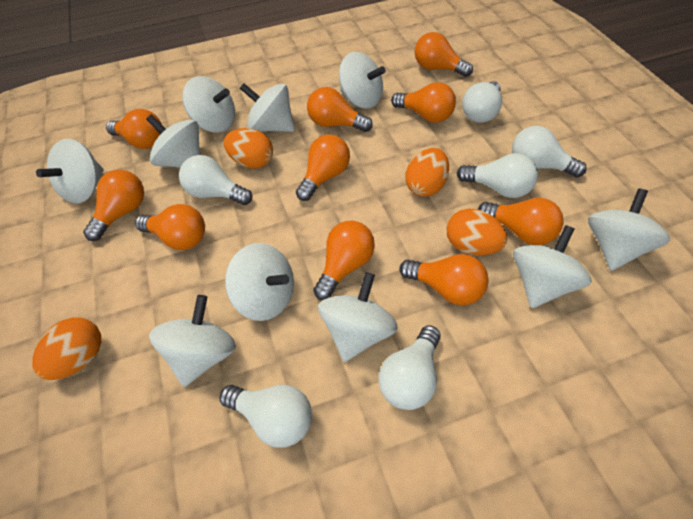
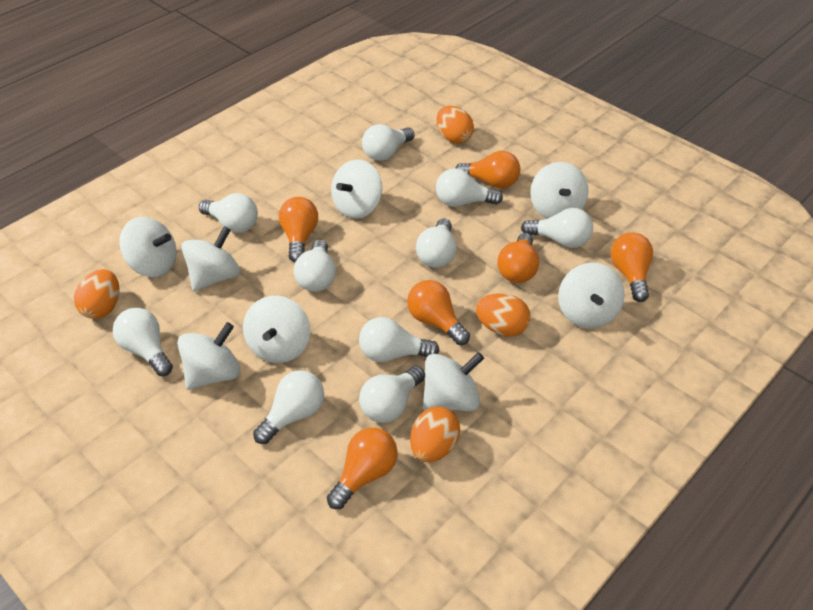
orange light bulb: [83,170,144,241] [106,109,162,149] [135,204,205,250] [296,134,350,201] [307,87,373,132] [313,221,375,300] [391,82,456,123] [399,254,489,306] [415,32,473,77] [478,198,564,245] = 10 -> [279,197,318,262] [327,428,398,509] [407,280,470,345] [455,151,520,188] [497,233,539,283] [611,232,653,302] = 6
white light bulb: [179,155,252,205] [220,385,312,448] [378,325,441,410] [457,153,538,198] [462,81,502,123] [512,126,587,178] = 6 -> [113,308,173,376] [199,193,258,233] [253,370,324,444] [294,240,336,292] [359,317,439,362] [359,366,425,423] [362,124,415,161] [416,218,457,268] [436,168,503,207] [521,208,593,248] = 10
white spinning top: [36,138,104,203] [146,115,200,168] [149,295,236,387] [182,76,235,133] [225,243,294,321] [240,83,295,132] [318,272,398,362] [339,52,386,109] [513,225,592,308] [588,188,670,271] = 10 -> [119,217,177,277] [177,322,240,390] [181,226,240,291] [243,296,310,363] [331,160,382,219] [422,352,484,411] [530,162,589,219] [558,263,625,328] = 8

